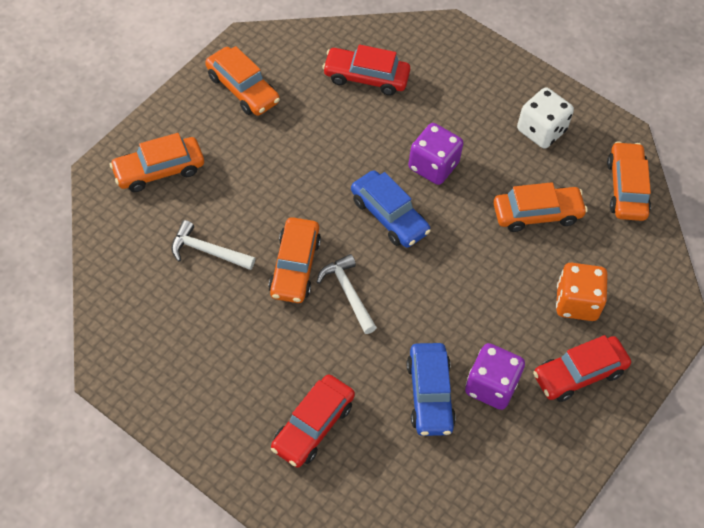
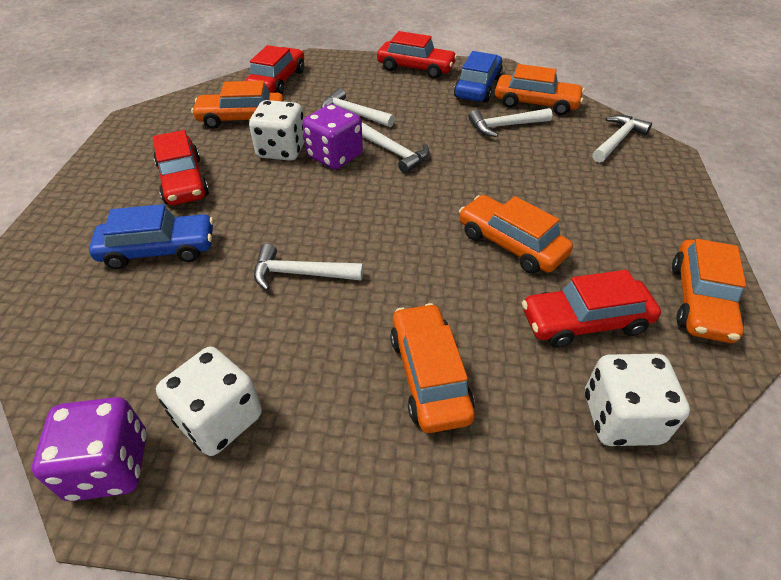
orange dice: [556,262,607,321] = 1 -> none = 0
red car: [271,374,355,468] [322,44,410,96] [533,335,631,402] = 3 -> [153,130,209,205] [245,45,304,94] [377,31,457,78] [522,270,661,348] = 4
white dice: [517,88,574,149] = 1 -> [156,347,262,456] [249,100,305,161] [585,354,690,446] = 3
white hammer: [171,220,256,270] [317,254,377,334] = 2 -> [254,244,363,291] [321,88,395,127] [362,123,429,173] [468,108,552,137] [592,115,652,163] = 5

